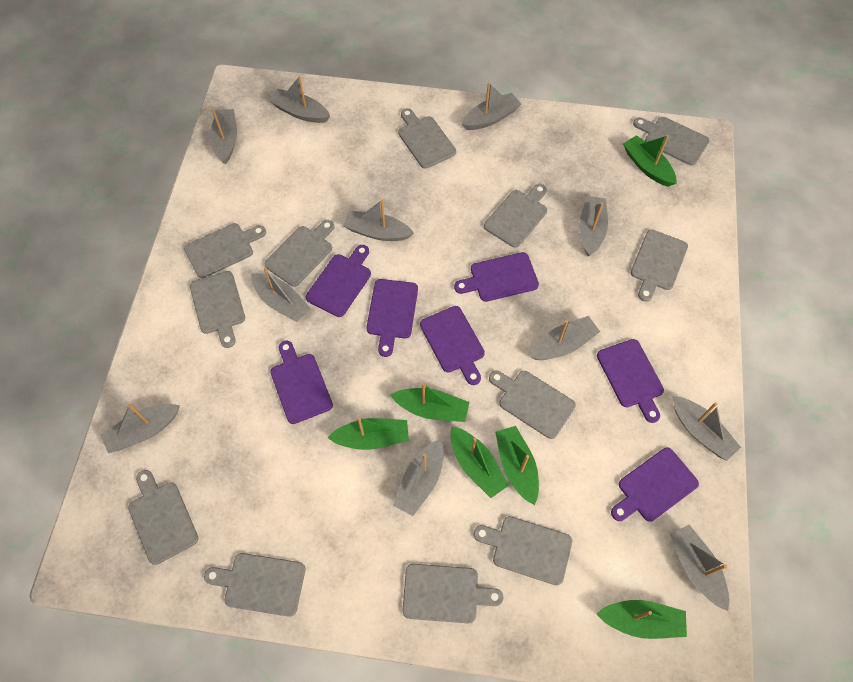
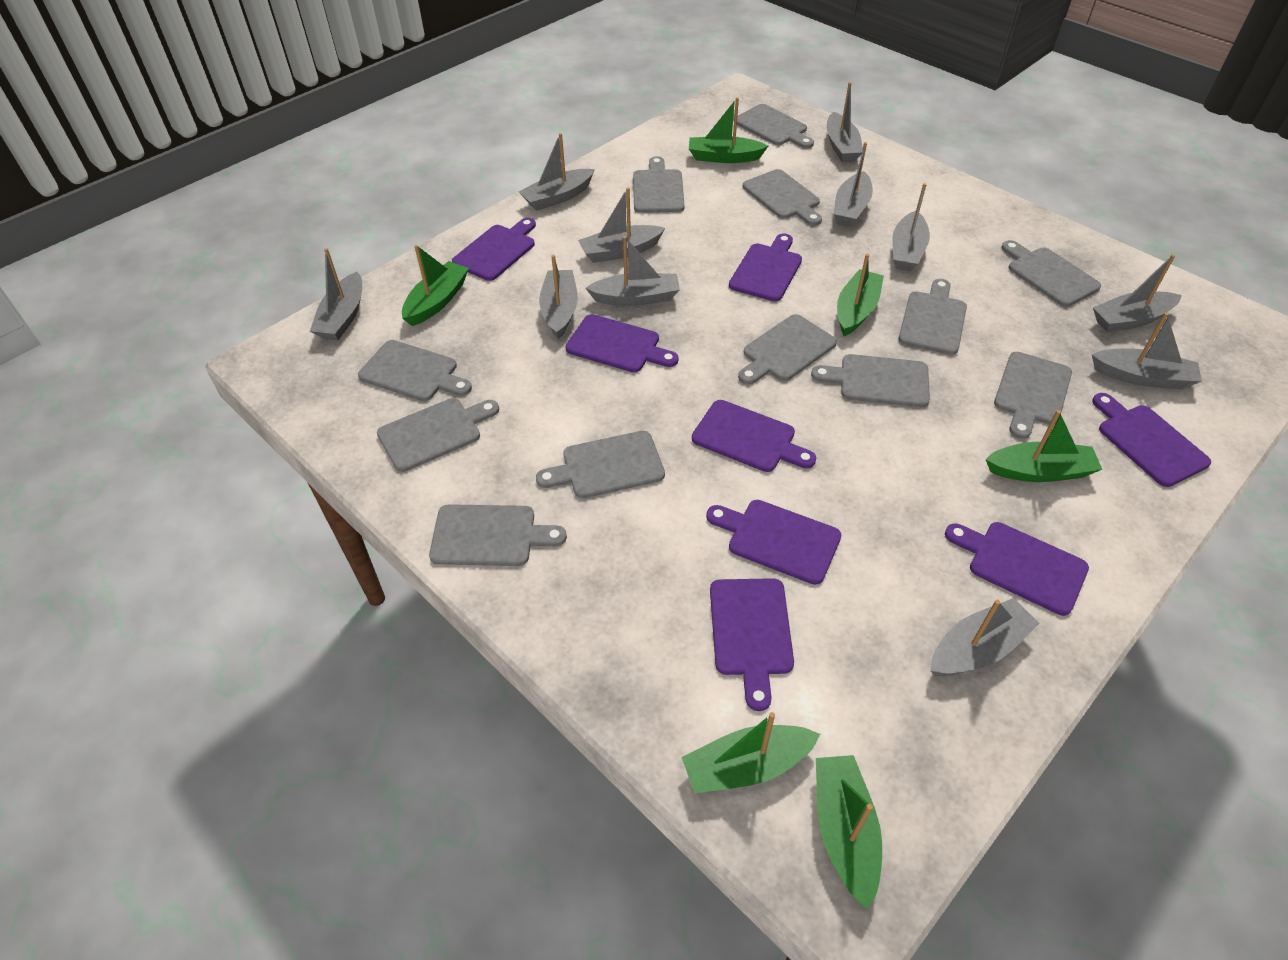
purple cutting board: [270,341,333,424] [306,245,371,317] [366,279,418,357] [420,306,485,385] [454,252,539,302] [597,339,664,423] [611,448,699,522] = 7 -> [452,218,536,281] [565,314,679,372] [692,400,816,472] [706,500,841,585] [710,578,794,711] [729,233,802,301] [945,522,1089,616] [1092,393,1211,487] = 8

